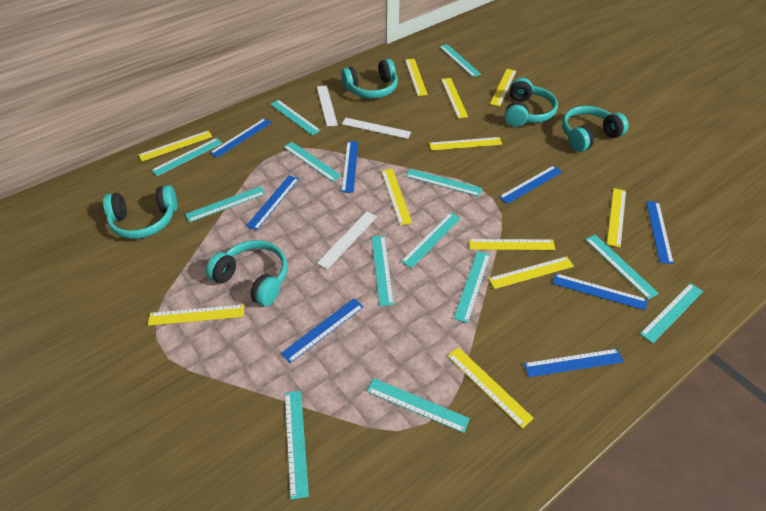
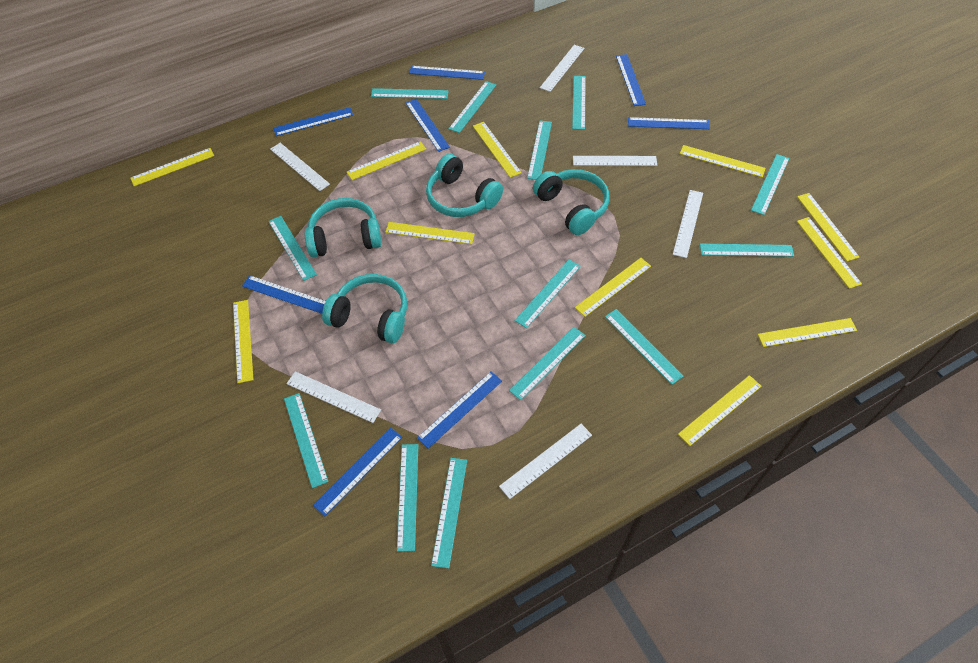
turquoise headphones: [103,185,177,239] [206,240,287,306] [341,59,398,99] [504,78,558,127] [562,106,629,152] = 5 -> [305,198,382,257] [322,274,407,343] [426,154,503,217] [533,169,610,235] = 4
white ruler: [317,85,338,127] [317,211,377,269] [342,118,411,139] = 3 -> [270,143,330,191] [286,371,381,423] [499,424,592,499] [540,45,584,92] [573,156,657,166] [673,190,703,258] = 6

